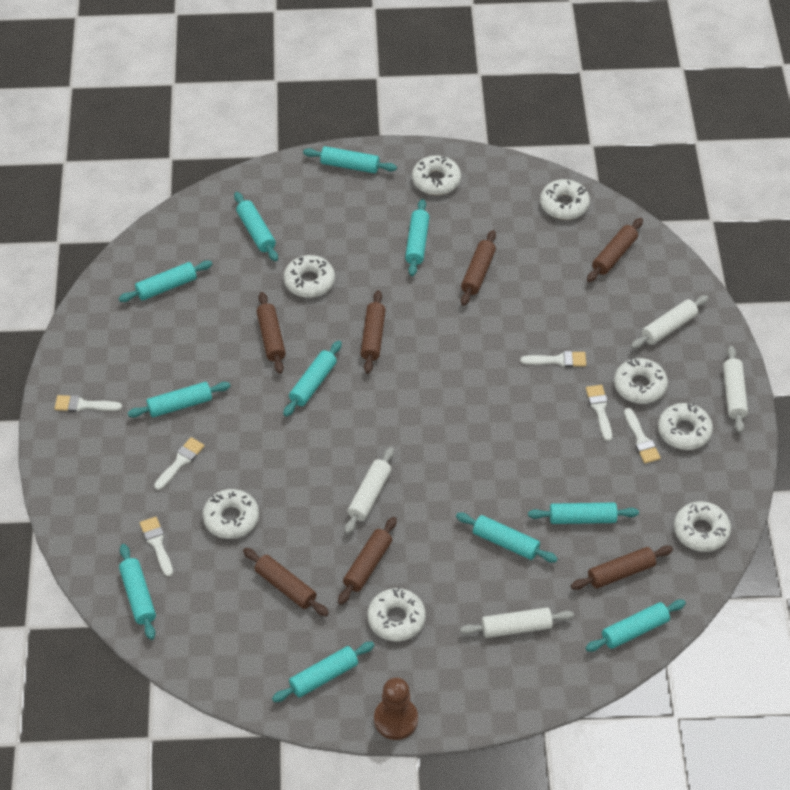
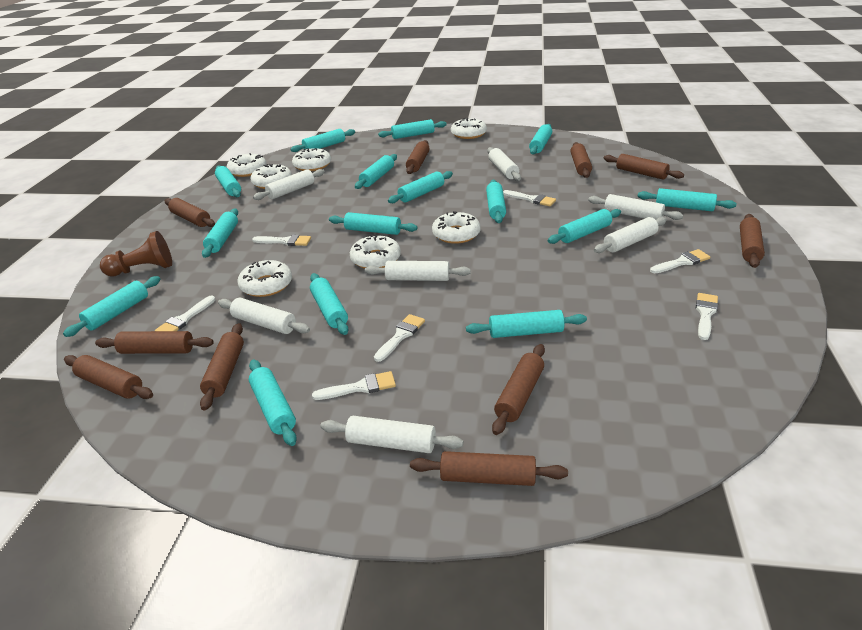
brown rolling pin: [243,548,329,616] [256,292,286,374] [338,517,397,605] [361,290,386,374] [461,230,496,306] [571,546,673,590] [587,218,643,282] = 7 -> [64,355,153,399] [95,331,213,354] [165,198,215,227] [200,323,244,411] [406,140,430,174] [410,451,568,486] [492,344,545,435] [570,142,592,178] [604,154,684,180] [740,214,765,268] = 10
turquoise rolling pin: [119,261,212,302] [119,544,156,640] [128,382,231,418] [234,192,278,261] [272,642,375,702] [283,341,342,417] [303,146,397,173] [405,199,429,276] [456,513,558,563] [528,503,639,524] [586,600,686,652] = 11 -> [63,276,160,337] [202,209,238,258] [215,165,241,197] [249,359,297,446] [291,129,355,152] [310,273,349,335] [329,212,417,235] [355,154,397,189] [378,119,447,139] [388,171,453,203] [466,310,587,338] [486,180,506,223] [529,124,552,155] [548,209,621,244] [637,188,736,211] = 15
white brush: [55,395,122,412] [140,517,173,577] [154,437,205,490] [521,351,586,367] [586,385,612,441] [624,408,661,464] = 6 -> [155,295,215,331] [252,235,311,246] [312,371,396,400] [374,314,425,362] [503,190,556,206] [650,249,710,273] [696,293,718,340] = 7
white donut: [203,489,259,539] [284,255,335,298] [367,587,426,641] [412,155,461,195] [540,179,590,220] [614,358,668,404] [658,403,713,450] [674,501,731,552] = 8 -> [227,153,267,177] [238,260,292,297] [251,164,292,189] [292,148,331,171] [350,235,401,269] [432,211,481,244] [451,118,487,139] = 7
white rolling pin: [345,447,394,534] [460,607,574,638] [631,295,708,349] [723,346,748,433] = 4 -> [218,298,310,334] [253,169,325,200] [320,416,463,453] [365,261,471,281] [487,147,521,181] [588,194,683,220] [594,217,667,253] = 7

